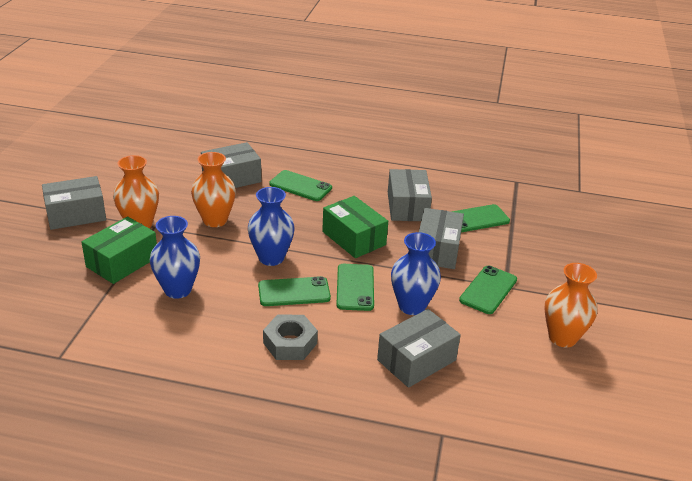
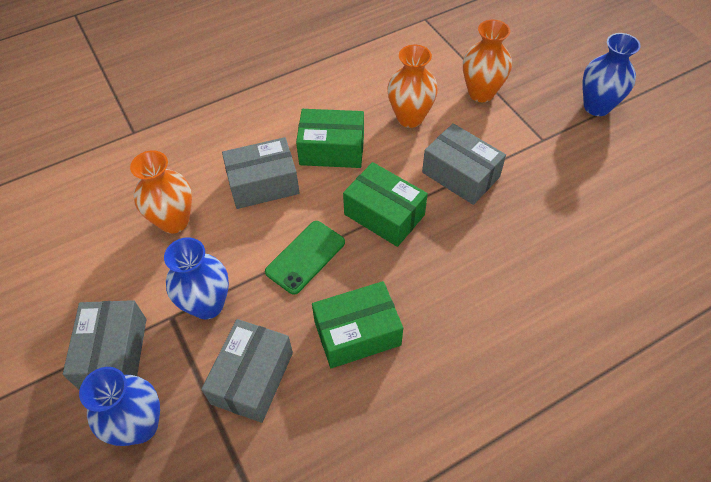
green box: [81,217,157,284] [322,196,388,258] = 2 -> [296,109,364,168] [312,281,403,368] [343,162,428,247] = 3
green phone: [258,276,331,306] [269,170,332,201] [336,264,374,311] [452,204,510,233] [459,266,517,314] = 5 -> [265,221,345,295] = 1
grey box: [42,176,106,230] [201,142,261,188] [377,309,461,388] [388,169,432,221] [419,208,464,269] = 5 -> [63,300,146,390] [201,319,293,423] [222,137,300,209] [422,123,506,205] = 4
grey nut: [263,314,318,360] = 1 -> none = 0

